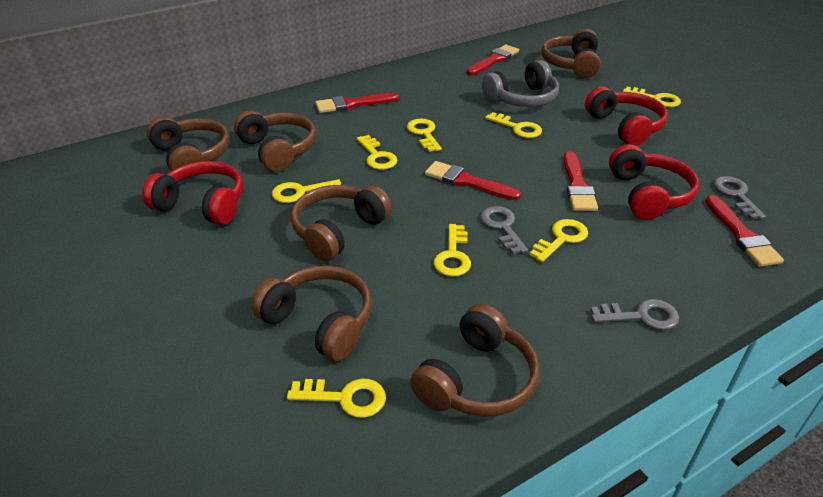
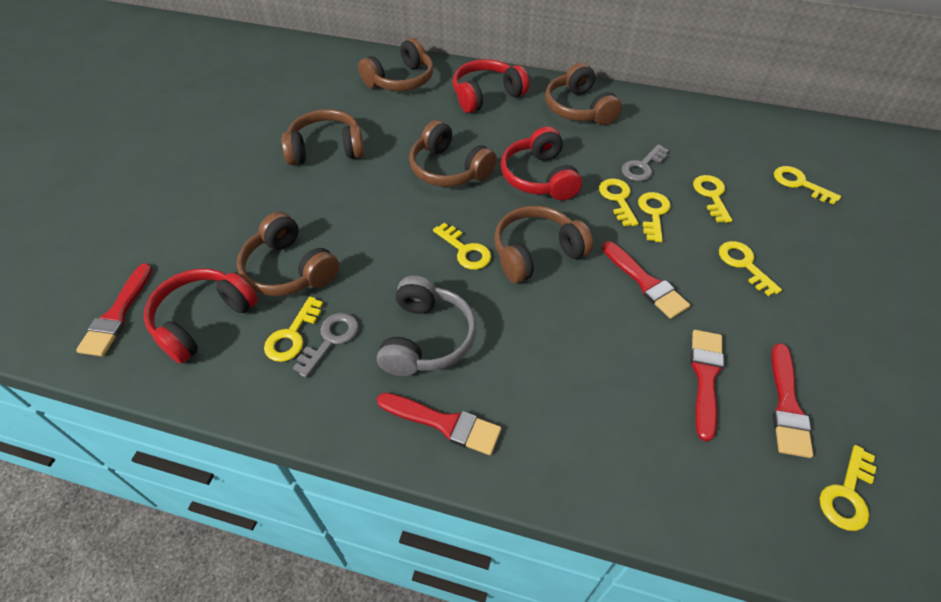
grey key: [480,206,528,254] [590,299,679,330] [713,176,766,219] = 3 -> [293,313,359,378] [622,144,669,181] = 2

